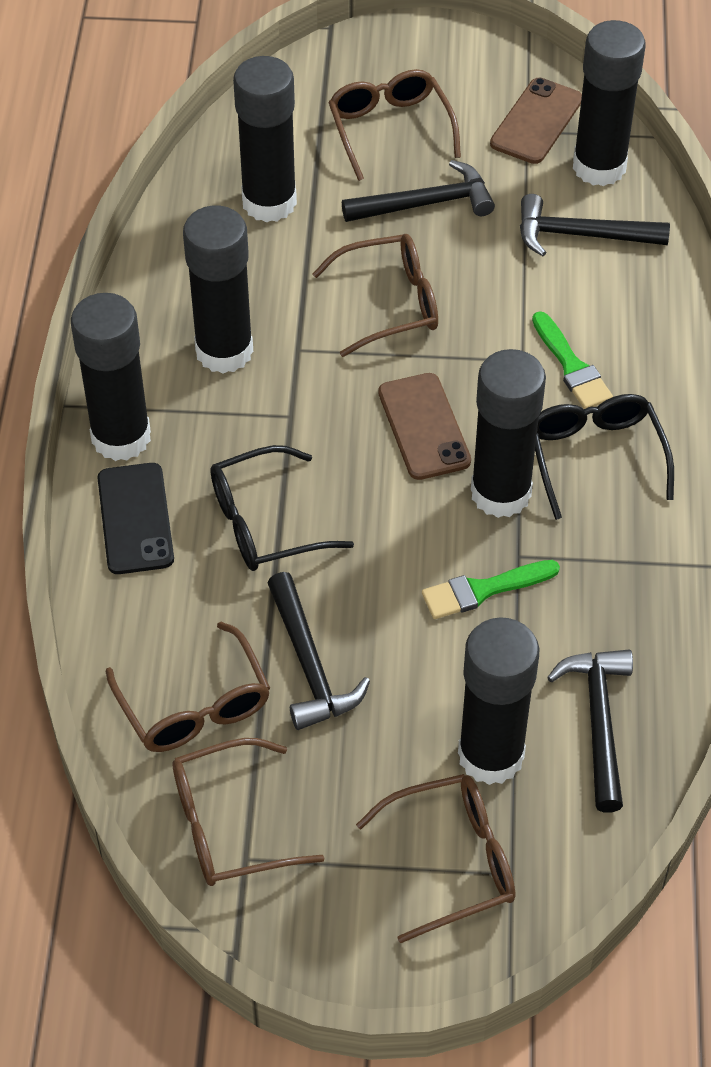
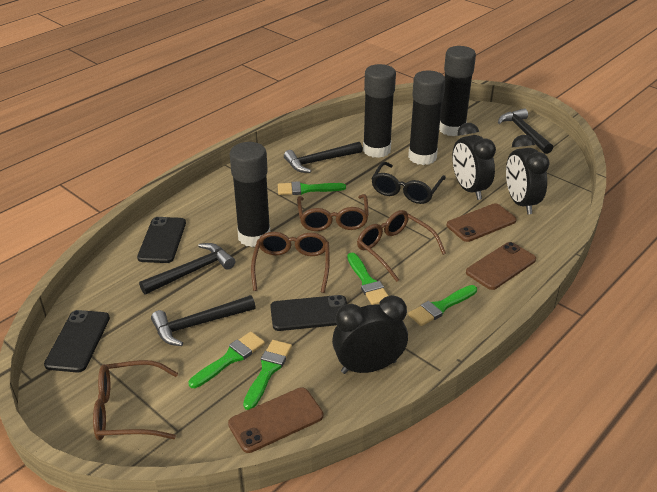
black clock: none = 0 -> [332,295,408,374] [452,123,496,200] [506,135,550,214] = 3
black glasses: [211,445,354,571] [535,394,674,520] = 2 -> [371,162,446,204] = 1
black glue stick: [71,293,151,461] [183,206,253,374] [233,56,297,223] [458,617,540,785] [471,349,546,518] [573,20,646,186] = 6 -> [230,142,270,247] [363,64,396,158] [408,71,446,165] [439,46,476,136] = 4
black phone: [98,463,174,574] = 1 -> [44,310,110,372] [137,217,186,263] [270,295,347,331] = 3
brown glasses: [106,622,270,752] [172,738,325,886] [312,234,438,357] [328,69,461,181] [356,774,515,943] = 5 -> [93,360,178,441] [251,232,330,293] [297,194,369,231] [357,210,446,282] = 4
brown phone: [378,373,471,480] [490,78,582,164] = 2 -> [228,388,323,453] [447,203,517,242] [466,242,536,290] = 3
green brush: [422,560,560,619] [532,311,613,409] = 2 -> [189,332,265,388] [243,340,292,410] [278,181,346,195] [347,253,388,305] [408,285,477,326] = 5

